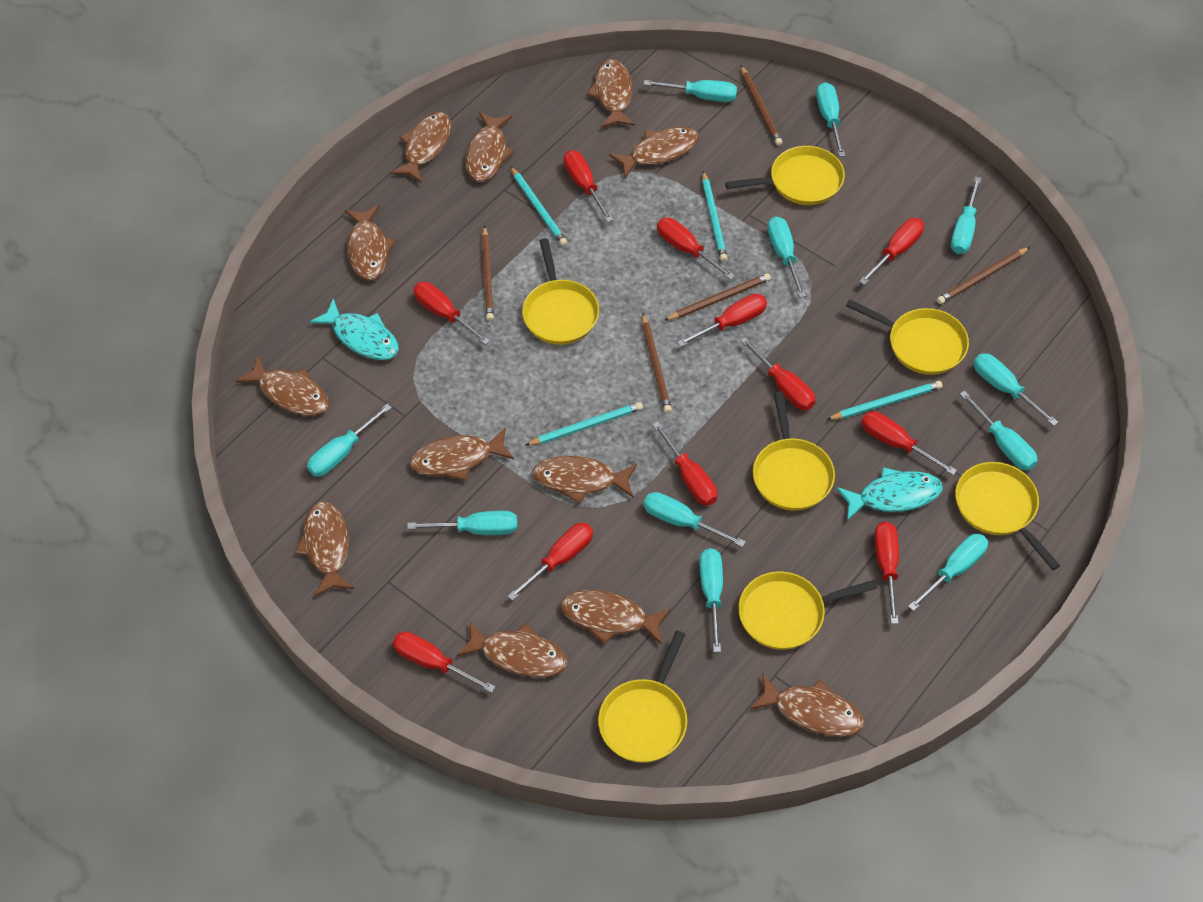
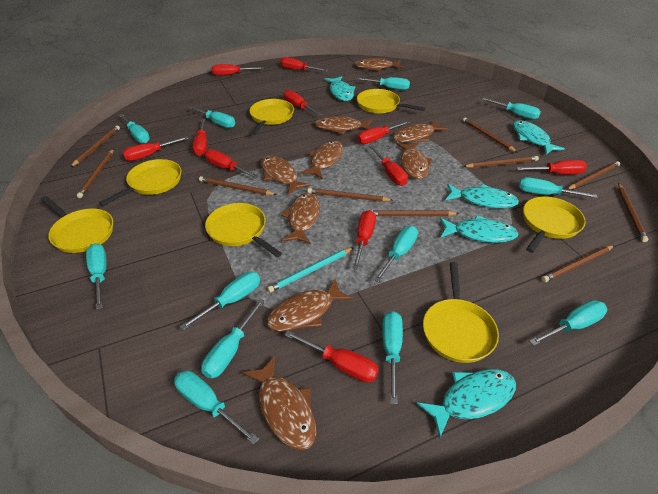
brown fish: [236,356,329,416] [295,501,354,597] [345,205,396,280] [390,112,451,183] [410,427,514,481] [456,621,567,677] [465,112,515,182] [532,456,637,504] [561,590,671,644] [587,59,635,128] [609,127,699,178] [750,674,864,737] = 12 -> [242,355,316,450] [261,155,310,195] [266,279,353,331] [281,193,320,244] [300,141,343,180] [315,116,372,134] [354,58,403,71] [393,120,449,143] [396,142,433,179] = 9
brown pencil: [482,226,494,321] [642,313,672,413] [664,273,771,321] [741,66,783,146] [937,247,1030,304] = 5 -> [70,126,120,167] [77,149,114,198] [199,176,277,195] [307,188,393,202] [372,210,459,216] [463,117,518,153] [463,156,539,168] [541,245,615,282] [567,161,620,190] [618,183,648,242] = 10
turquoise fish: [310,298,399,360] [836,467,943,521] = 2 -> [324,76,355,101] [417,369,516,438] [440,215,519,243] [445,184,519,208] [513,120,565,154] = 5
turquoise pencil: [510,166,567,246] [526,402,643,445] [702,171,727,262] [826,381,942,420] = 4 -> [267,247,354,293] = 1
turquoise screwdriver: [307,404,392,477] [407,511,517,535] [644,80,737,102] [644,492,746,547] [700,548,723,652] [768,216,806,298] [816,82,845,157] [908,534,988,611] [951,176,982,254] [960,391,1037,471] [974,353,1058,426] = 11 -> [86,244,107,310] [119,114,150,144] [174,370,259,445] [180,272,260,330] [188,106,235,128] [201,299,265,379] [356,77,410,90] [374,226,418,282] [382,311,403,404] [482,98,541,119] [519,177,597,198] [529,300,607,346] = 12

